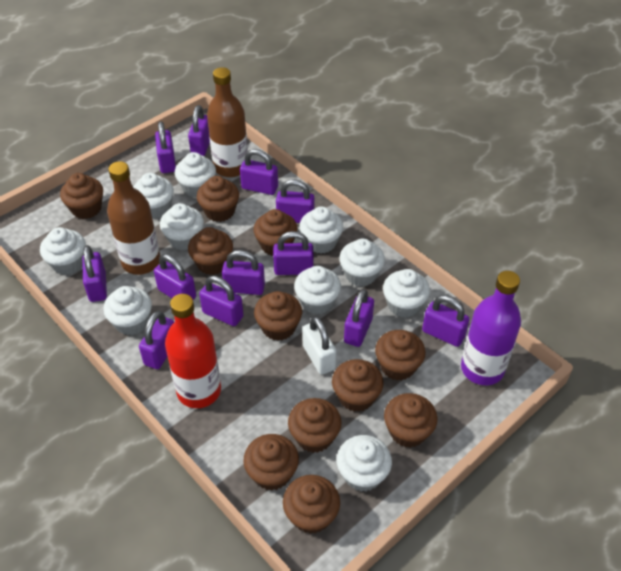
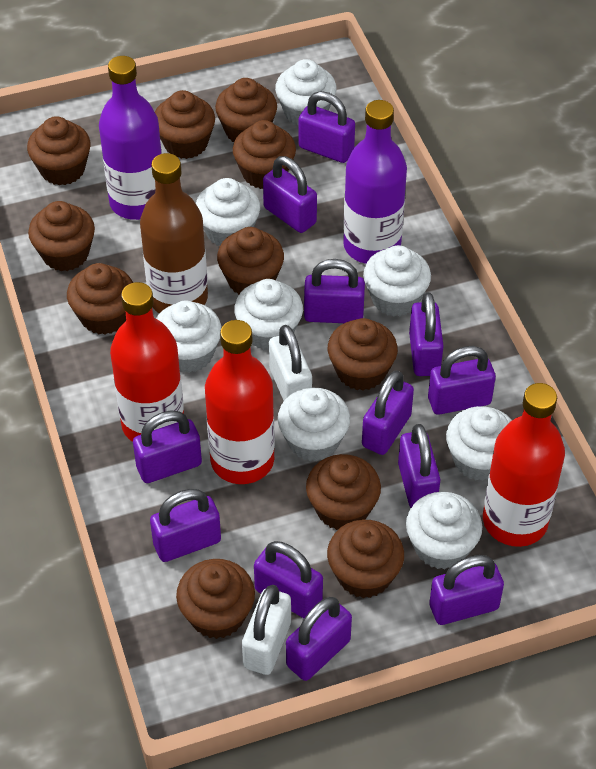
brown bottle: [107,161,161,275] [207,67,248,177] = 2 -> [140,153,208,314] = 1
purple bottle: [461,271,521,385] = 1 -> [99,56,162,220] [343,100,407,264] = 2
red bottle: [165,294,221,408] = 1 -> [110,282,184,442] [205,320,275,484] [483,383,565,547] = 3
white cupcake: [40,227,86,275] [103,286,152,335] [133,173,174,219] [160,203,204,250] [175,152,216,198] [294,266,341,314] [299,207,343,254] [337,435,392,492] [339,238,385,286] [383,269,430,318] = 10 -> [156,301,222,373] [196,178,260,246] [234,279,303,350] [275,59,337,126] [278,388,350,461] [363,245,431,316] [406,492,482,569] [446,406,512,481] = 8
white padlock: [302,316,337,375] = 1 -> [242,585,291,675] [269,325,312,401] = 2

